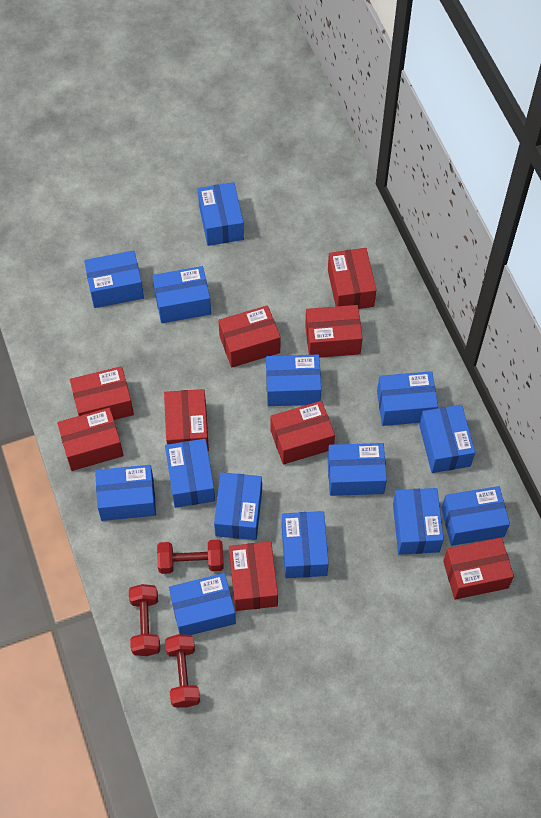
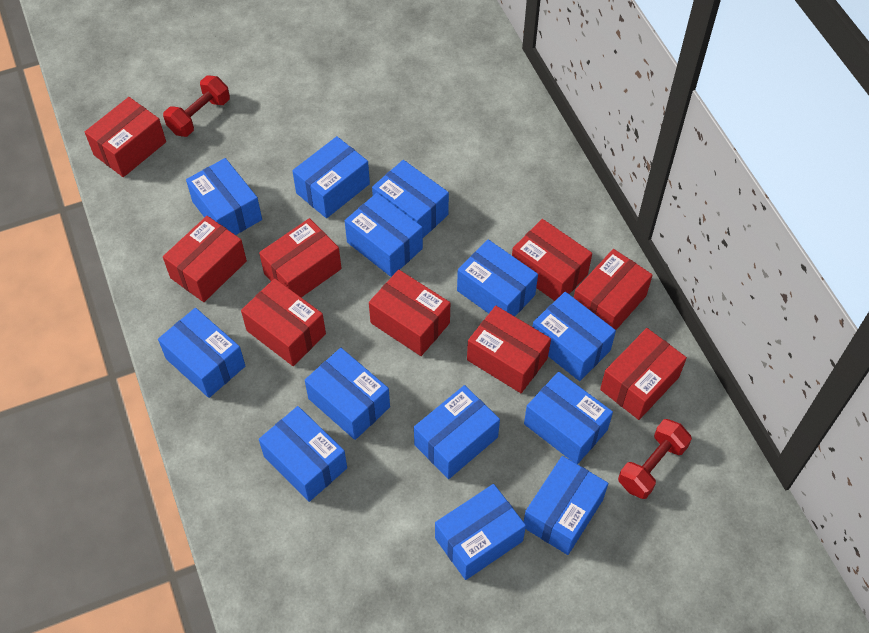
blue box: [84,251,144,308] [95,465,156,521] [152,266,211,323] [165,439,215,508] [169,573,236,635] [198,182,244,246] [214,472,262,540] [266,355,321,406] [282,511,329,578] [328,443,387,496] [377,371,438,426] [393,488,444,555] [419,405,475,473] [441,486,510,546] = 14 -> [158,308,245,398] [186,158,262,235] [259,406,347,502] [292,136,370,218] [305,348,390,440] [345,193,423,277] [372,160,449,238] [414,385,500,479] [435,484,526,580] [457,240,538,316] [524,372,613,464] [524,456,608,555] [533,292,616,381] = 13
red dumbbell: [129,584,160,656] [157,540,224,574] [165,634,200,708] = 3 -> [163,75,230,137] [618,419,692,499] = 2

